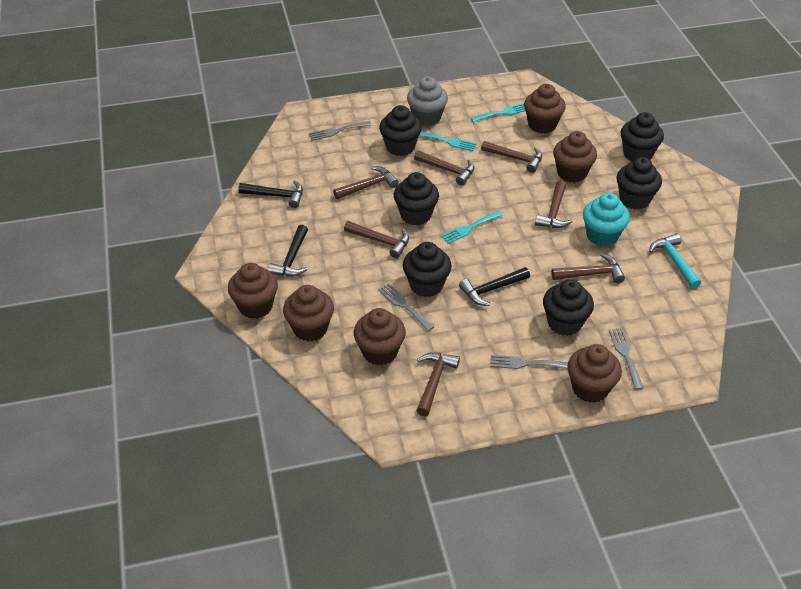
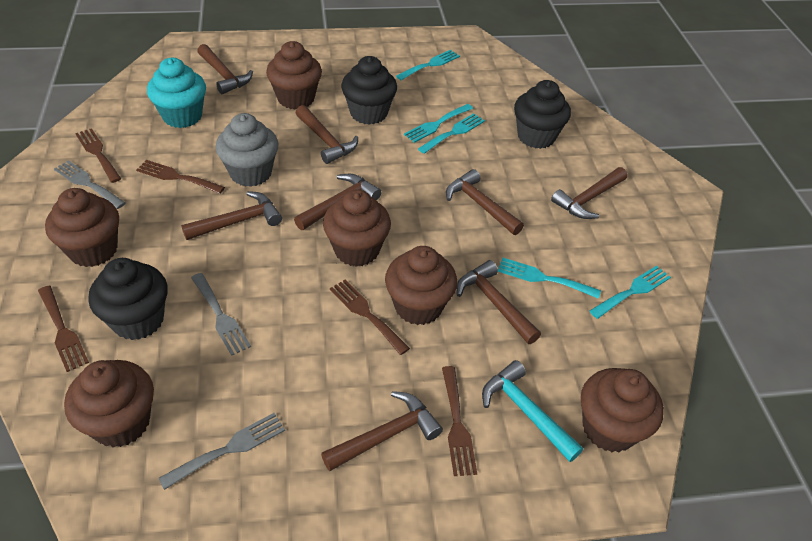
black cupcake: [379,105,422,156] [394,172,439,225] [403,242,452,297] [543,279,594,336] [617,157,662,210] [620,112,664,161] = 6 -> [88,258,168,340] [341,56,397,124] [514,80,571,149] = 3
black hammer: [238,180,303,208] [268,225,308,277] [459,267,530,306] = 3 -> none = 0
brown fork: none = 0 -> [38,286,89,372] [75,128,121,183] [136,160,225,194] [330,279,410,355] [442,366,477,476] = 5
brown hammer: [333,166,399,199] [344,221,409,258] [414,150,474,186] [416,352,460,416] [481,141,542,173] [535,181,573,228] [551,253,625,283] = 7 -> [181,191,282,240] [197,44,253,94] [294,174,381,230] [296,105,358,164] [321,391,443,471] [446,169,524,235] [456,260,541,344] [551,167,627,219] = 8
grey fork: [309,121,371,141] [378,283,434,331] [490,355,568,369] [609,328,643,390] = 4 -> [54,160,126,209] [158,413,285,490] [191,273,251,356] = 3
turquoise fork: [419,132,477,151] [441,211,503,244] [471,103,526,122] = 3 -> [396,50,460,80] [404,104,473,143] [418,113,485,154] [498,258,601,299] [590,266,671,319] = 5

